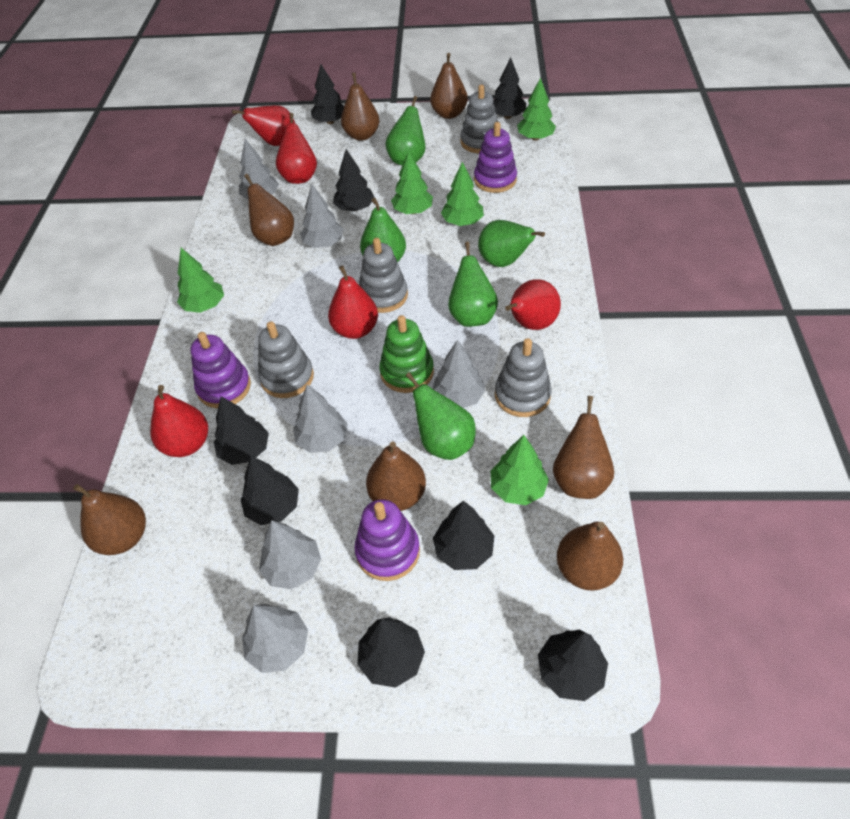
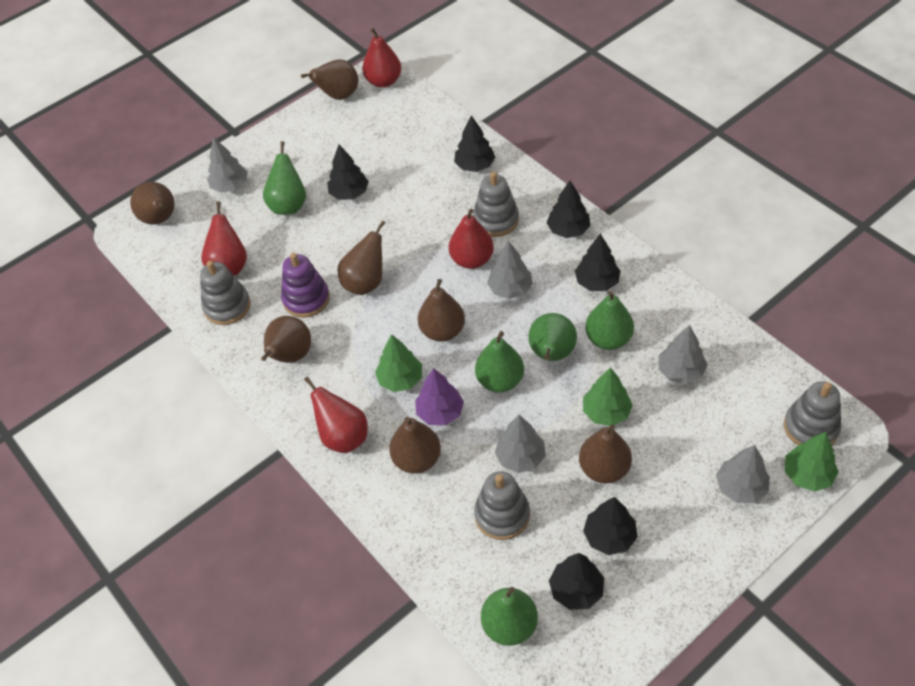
black tree: [214,396,269,465] [240,456,299,525] [311,64,344,124] [333,149,375,211] [357,617,425,688] [433,501,494,570] [493,57,526,119] [538,630,608,701] = 8 -> [327,145,369,200] [454,115,495,172] [547,181,590,238] [549,553,604,610] [575,234,621,291] [583,497,638,555] = 6
green stacking toy: [379,315,434,393] = 1 -> none = 0
green tree: [177,248,224,313] [391,151,433,214] [441,162,484,226] [491,435,549,505] [517,78,556,141] = 5 -> [375,334,422,392] [583,367,633,426] [785,432,839,492] = 3
grey tree: [239,139,279,200] [242,604,308,673] [259,520,321,589] [293,384,348,453] [300,184,343,248] [433,340,485,408] = 6 -> [207,137,248,193] [487,241,533,299] [495,415,546,473] [659,325,708,384] [716,445,770,503] = 5
purple stacking toy: [190,332,251,408] [354,499,420,581] [474,122,517,193] = 3 -> [281,253,330,318] = 1
purple tree: none = 0 -> [415,368,464,425] = 1
red pear: [150,385,208,457] [232,105,295,146] [276,113,317,184] [328,265,378,339] [505,280,561,330] = 5 -> [201,201,247,276] [304,377,368,453] [362,28,401,88] [449,209,494,269] = 4

